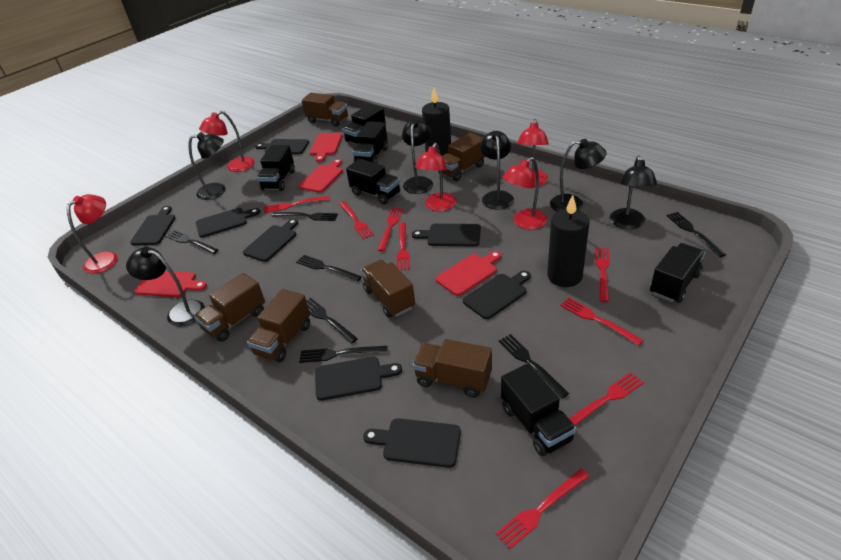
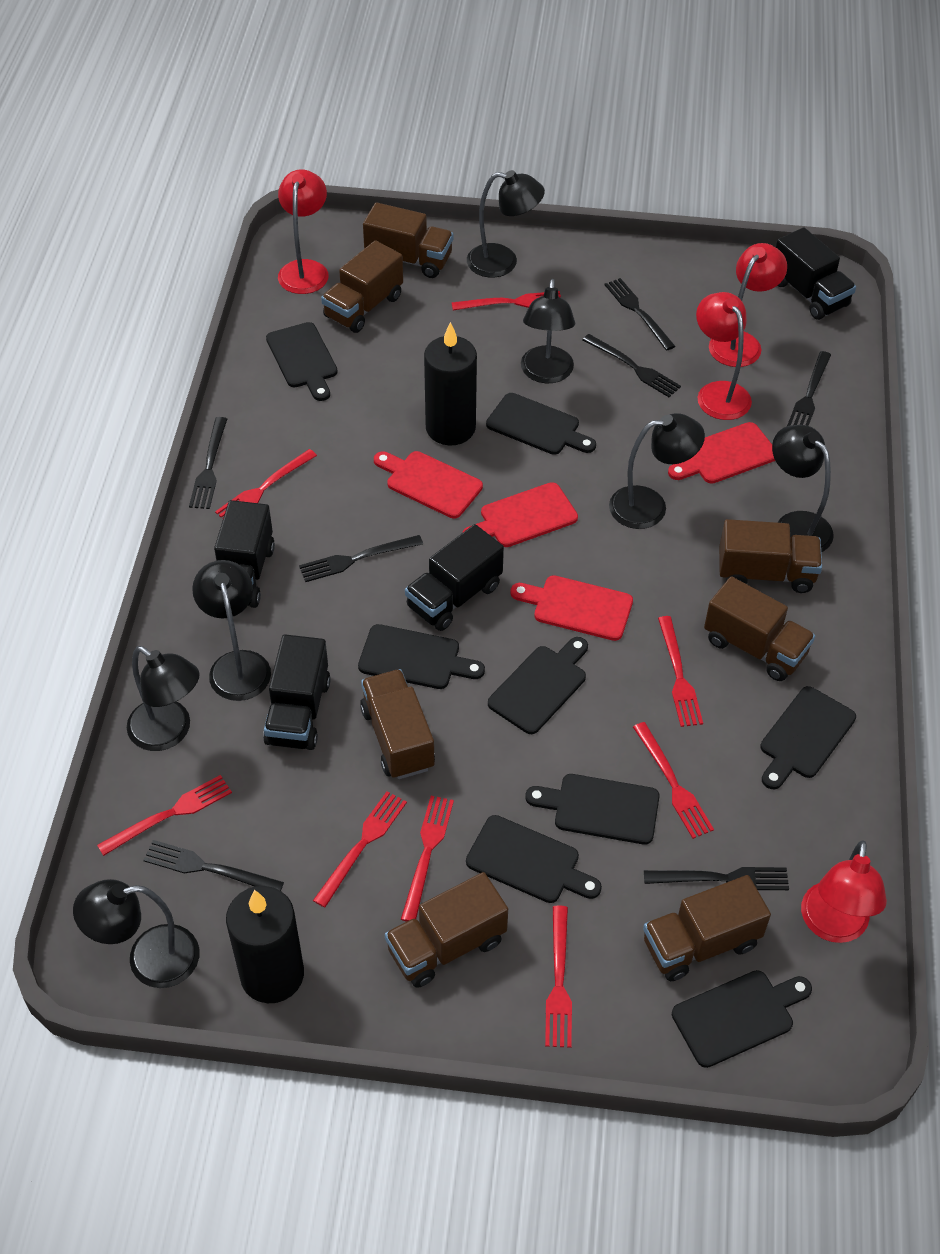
black lamp: [126,247,205,326] [189,132,225,200] [402,119,433,194] [480,131,514,210] [550,139,607,212] [610,155,657,229] = 6 -> [73,879,199,988] [127,646,199,751] [192,560,271,701] [467,170,545,278] [521,279,575,383] [609,413,705,529] [772,425,834,552] = 7
black truck: [257,145,295,191] [342,104,386,144] [346,159,400,205] [352,121,388,164] [501,364,576,456] [650,243,706,303] = 6 -> [214,500,275,608] [263,634,331,750] [405,524,504,631] [776,227,856,320] = 4
brown truck: [194,273,265,342] [247,289,310,362] [302,93,348,126] [361,260,415,318] [412,339,492,398] [438,133,485,181] = 6 -> [321,240,403,333] [360,669,435,779] [363,202,453,278] [385,872,508,988] [643,875,771,981] [704,576,815,681] [719,519,822,593] = 7
red lamp: [67,194,118,274] [199,111,255,172] [415,143,456,211] [503,157,548,230] [517,119,549,187] = 5 -> [278,169,329,294] [696,292,752,420] [709,243,787,367] [801,840,887,943] = 4

